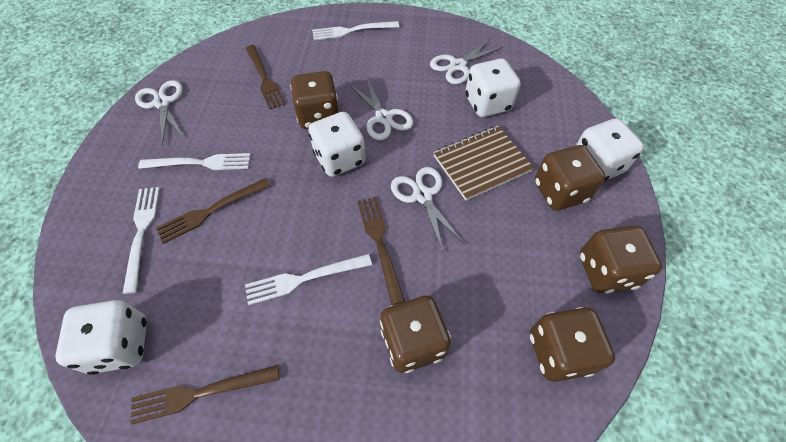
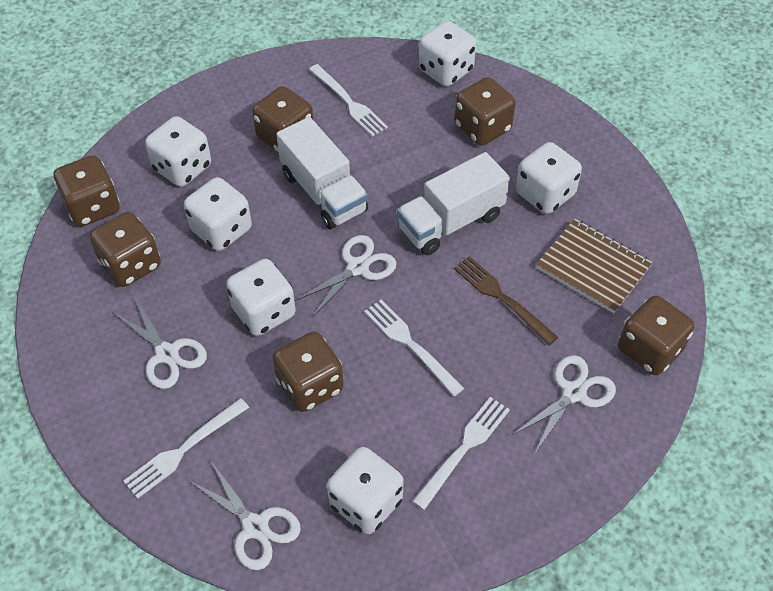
brown dice: [290,71,340,129] [380,295,451,373] [530,307,615,382] [535,145,605,211] [580,226,662,293] = 5 -> [53,155,120,227] [90,212,161,287] [252,86,313,153] [273,332,344,412] [454,77,516,146] [618,296,694,375] = 6
brown fork: [130,365,280,425] [156,178,271,244] [246,45,286,109] [357,196,405,305] = 4 -> [454,256,559,345] = 1
white dice: [55,300,147,375] [308,112,366,177] [465,59,520,117] [576,118,644,181] = 4 -> [145,116,211,187] [184,177,252,251] [226,259,296,336] [327,447,404,534] [419,21,476,87] [516,142,582,214] = 6
white truck: none = 0 -> [276,117,368,229] [397,152,510,255] = 2

